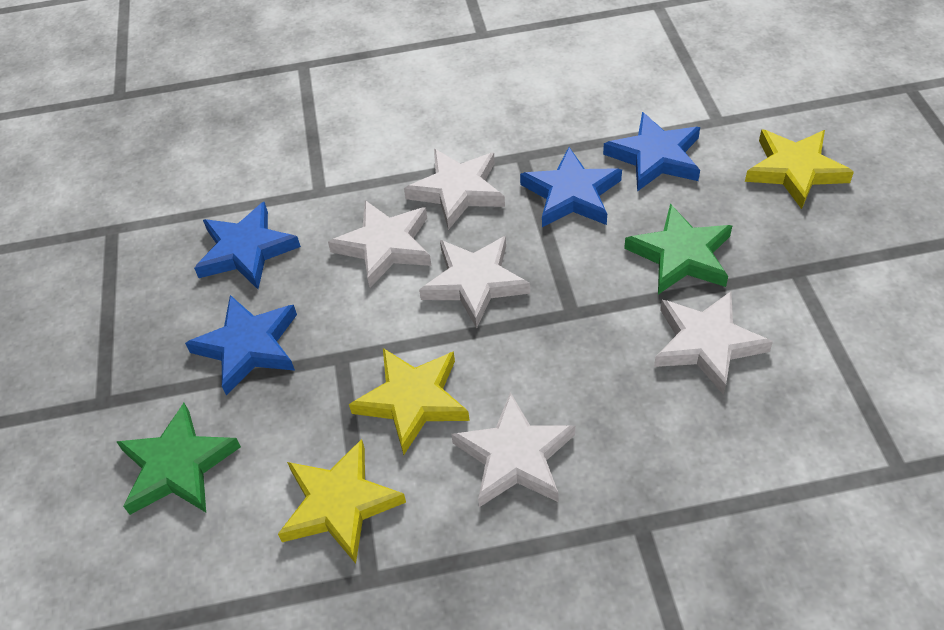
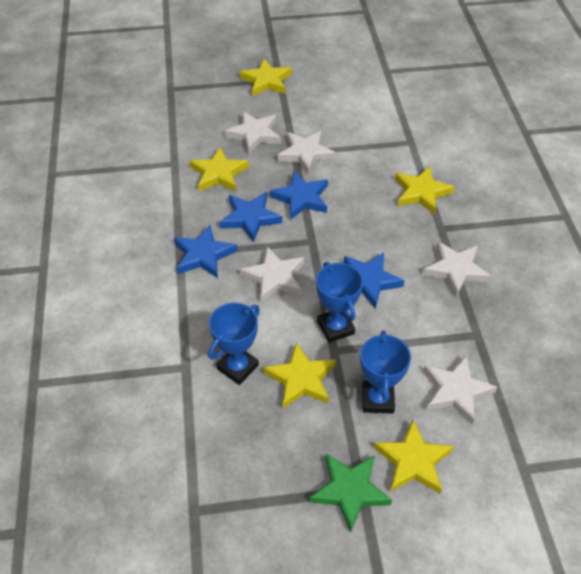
blue trophy: none = 0 -> [208,302,260,385] [316,262,363,343] [360,331,411,414] = 3
green star: [117,403,241,515] [624,204,732,294] = 2 -> [310,454,392,533] = 1
yellow star: [278,439,406,564] [349,348,470,455] [745,129,854,209] = 3 -> [190,147,249,192] [240,59,292,96] [264,342,336,409] [374,420,454,494] [395,166,455,215] = 5

